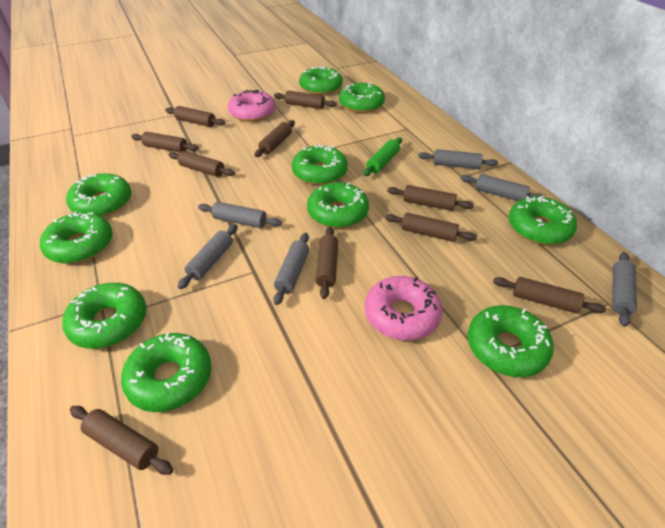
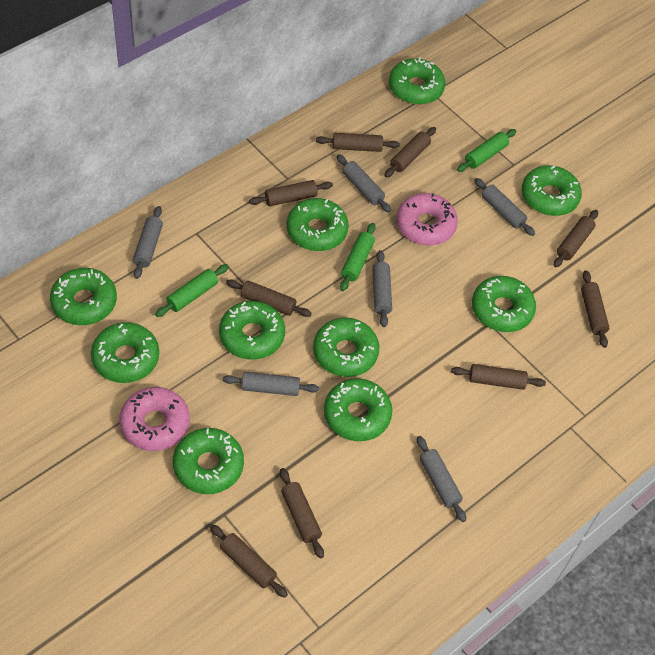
brown rolling pin: [70,406,173,475] [131,132,199,152] [165,106,225,127] [169,151,235,177] [254,120,295,157] [274,91,337,109] [316,227,338,299] [385,213,477,242] [387,185,474,211] [493,277,606,313] = 10 -> [210,524,288,598] [226,279,312,317] [249,180,333,206] [280,468,324,558] [316,133,400,152] [384,127,436,178] [451,364,546,390] [554,210,598,267] [581,270,609,348] = 9
green rolling pin: [363,138,402,176] = 1 -> [155,264,229,317] [340,223,376,291] [457,129,516,172] = 3

